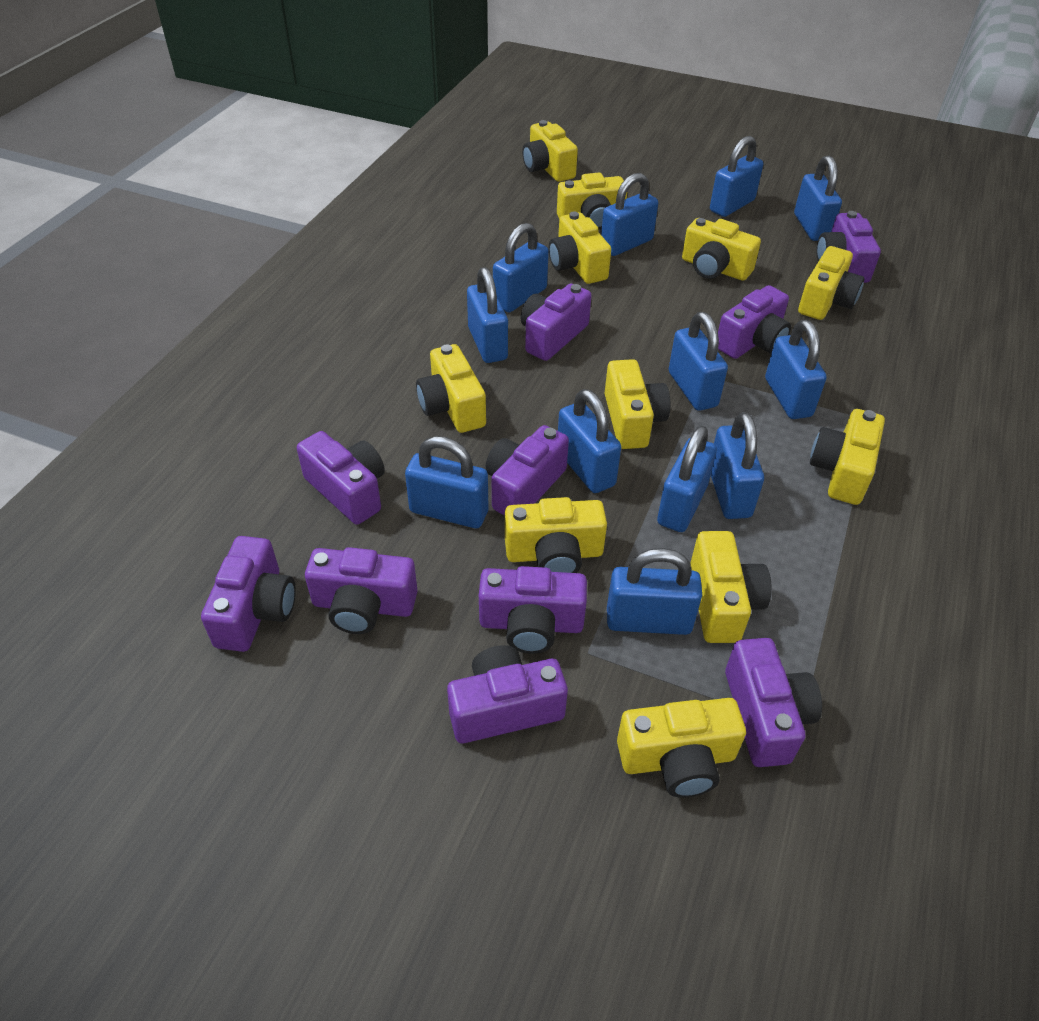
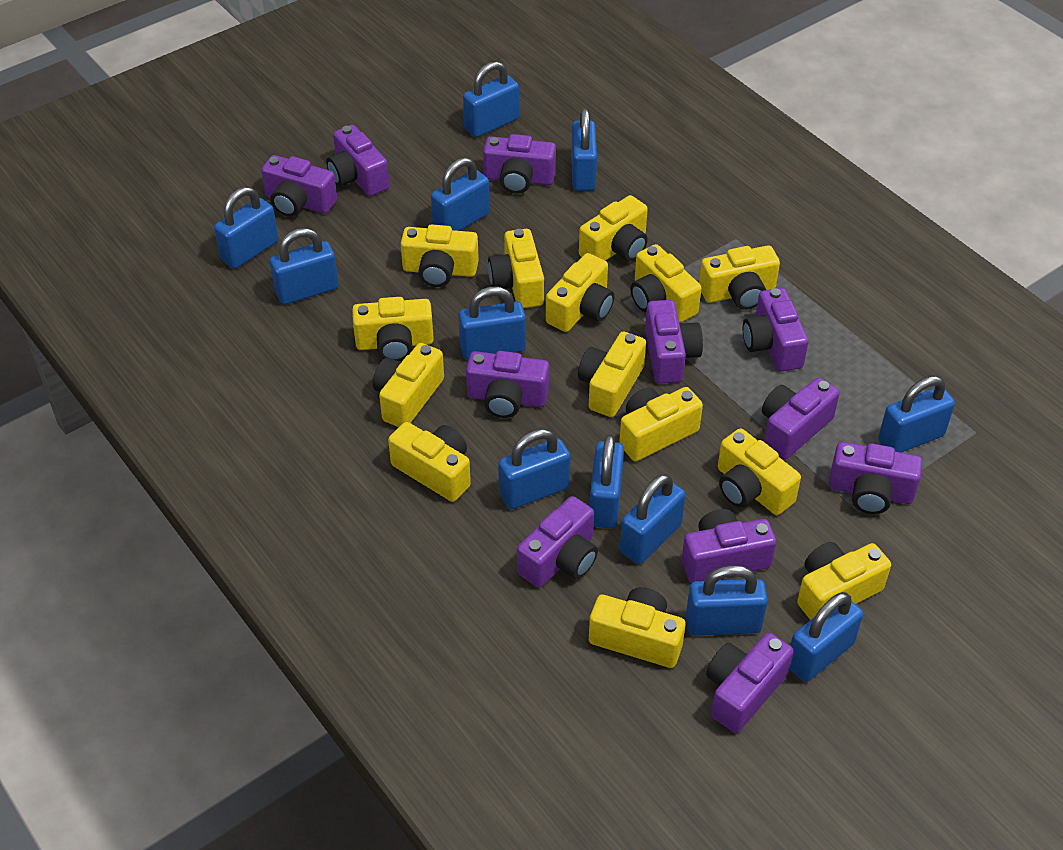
purple camera: [201,536,296,652] [297,431,385,525] [305,547,418,634] [447,645,568,743] [479,566,587,654] [485,425,569,516] [520,283,592,361] [718,285,791,359] [725,638,822,767] [816,211,881,283] = 10 -> [261,155,337,217] [326,125,389,196] [466,351,549,418] [483,134,556,194] [517,496,598,588] [645,300,703,384] [682,509,776,583] [706,633,794,733] [743,288,809,371] [762,377,840,460] [829,442,922,514] = 11
yellow camera: [416,344,486,433] [505,497,607,573] [522,120,578,182] [549,211,611,284] [557,173,627,230] [605,359,671,449] [617,698,746,798] [682,218,761,281] [691,531,772,643] [798,246,865,320] [810,409,885,505] = 11 -> [352,297,434,361] [373,343,444,427] [388,422,471,502] [401,224,479,287] [488,229,544,308] [546,253,614,332] [578,332,646,417] [579,195,648,261] [589,587,685,668] [619,387,703,461] [631,244,701,323] [699,245,780,310] [718,428,801,515] [797,542,891,620] = 14

